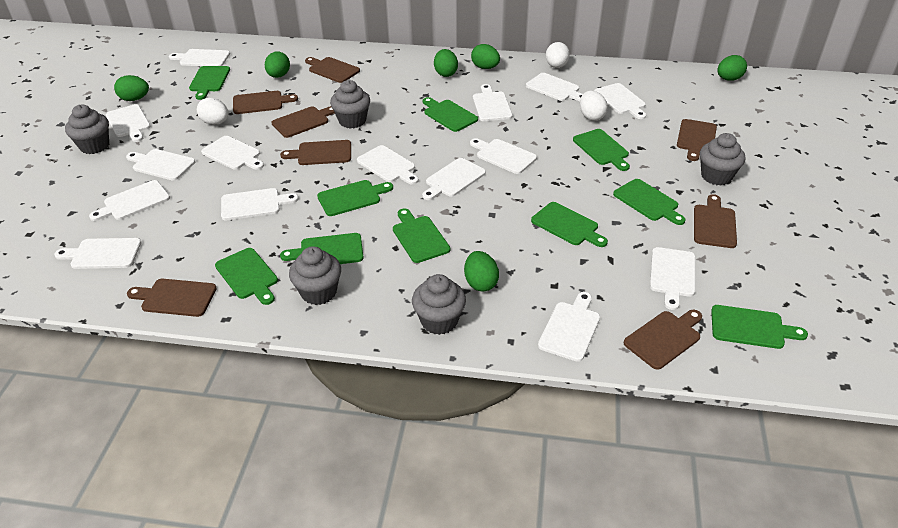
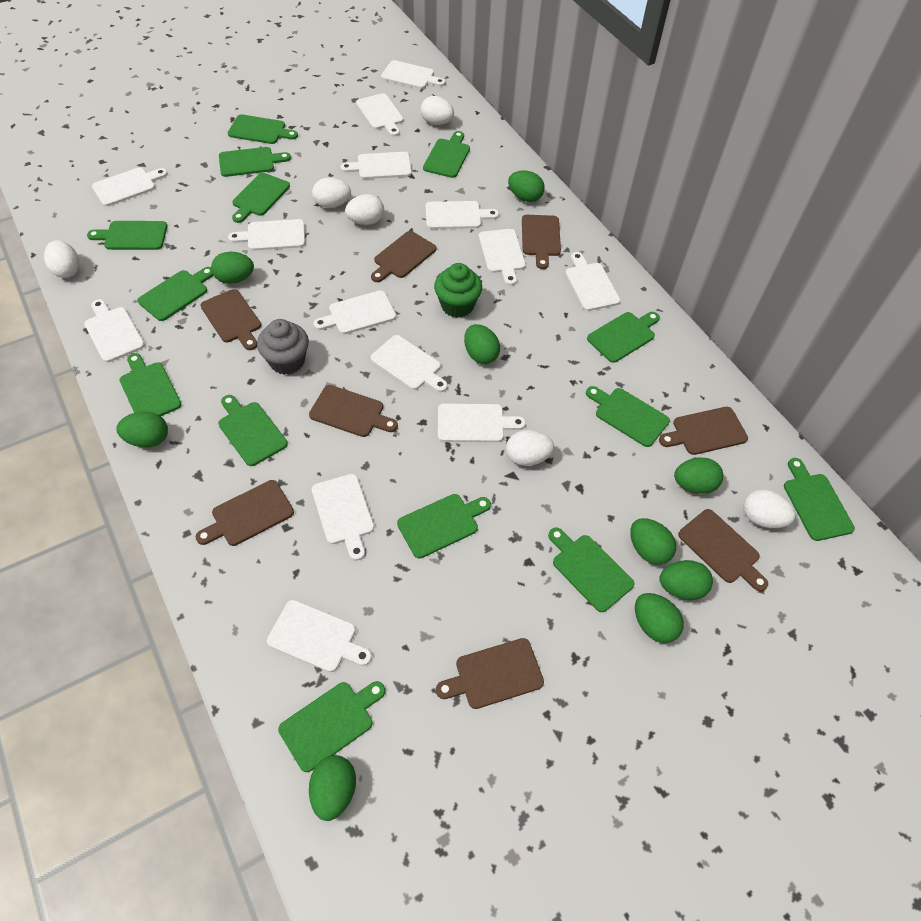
green cupcake: none = 0 -> [434,263,482,318] = 1
green cutting board: [189,66,230,100] [215,248,278,305] [280,233,364,264] [317,180,393,216] [393,208,450,263] [422,97,478,132] [531,202,608,247] [573,129,630,171] [613,179,686,225] [711,305,808,349] = 10 -> [87,221,168,250] [119,353,182,416] [138,267,213,321] [218,395,288,466] [219,147,291,177] [228,114,298,144] [232,173,290,223] [278,681,385,772] [397,494,491,558] [423,131,470,178] [548,528,635,612] [586,386,670,447] [587,312,660,363] [784,458,855,541] = 14
green egg: [114,75,149,101] [265,51,290,78] [434,49,458,77] [464,251,499,292] [471,44,500,69] [717,55,747,81] = 6 -> [116,411,168,447] [211,252,254,284] [309,755,356,821] [464,324,500,364] [508,170,545,202] [630,518,676,565] [635,593,684,643] [659,560,713,600] [674,458,723,494] = 9
grey cupcake: [65,104,109,154] [289,246,341,305] [330,80,370,129] [412,274,466,335] [700,133,745,186] = 5 -> [257,319,309,375] = 1
white cutting board: [54,238,142,269] [89,180,170,221] [106,104,151,142] [126,149,195,181] [169,49,230,66] [201,136,264,170] [221,188,298,220] [357,145,419,185] [422,158,486,200] [470,138,537,174] [473,84,512,121] [526,73,583,101] [538,292,600,362] [594,83,646,119] [650,247,695,310] = 15 -> [84,299,145,362] [92,167,168,206] [228,219,305,251] [267,600,372,672] [312,474,374,561] [313,290,396,334] [340,152,412,179] [356,93,403,136] [370,335,448,392] [381,60,445,89] [426,201,499,229] [438,403,526,442] [479,229,526,286] [565,252,620,311] = 14
white egg: [197,98,229,125] [546,42,570,68] [580,91,608,121] = 3 -> [44,240,80,278] [312,178,351,208] [345,194,384,225] [421,96,454,125] [506,430,554,466] [743,489,796,528] = 6

